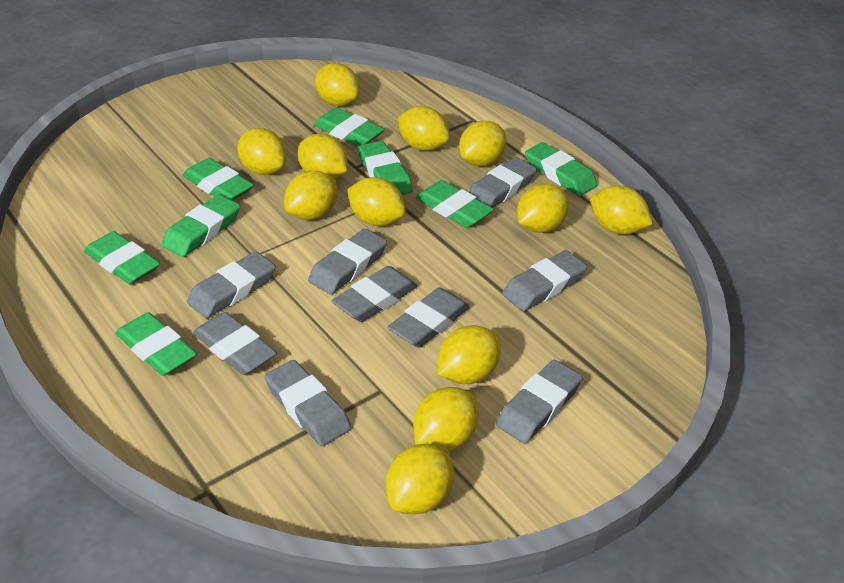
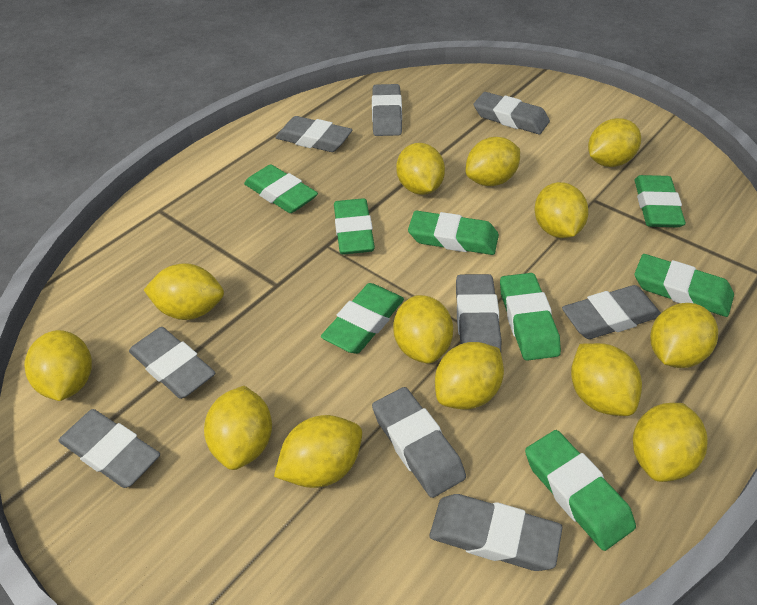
yellow lemon: [237,128,287,175] [284,171,337,220] [298,134,348,179] [315,63,359,106] [347,177,406,226] [386,444,454,514] [398,106,450,151] [413,387,479,451] [438,325,501,384] [459,121,507,166] [517,184,569,233] [590,186,653,235] = 12 -> [24,330,92,401] [144,263,224,320] [204,386,272,470] [274,415,362,488] [393,295,453,363] [396,143,445,195] [435,342,504,410] [465,137,520,186] [534,182,588,238] [571,343,642,416] [588,118,641,167] [633,403,707,482] [651,303,718,368] = 13

